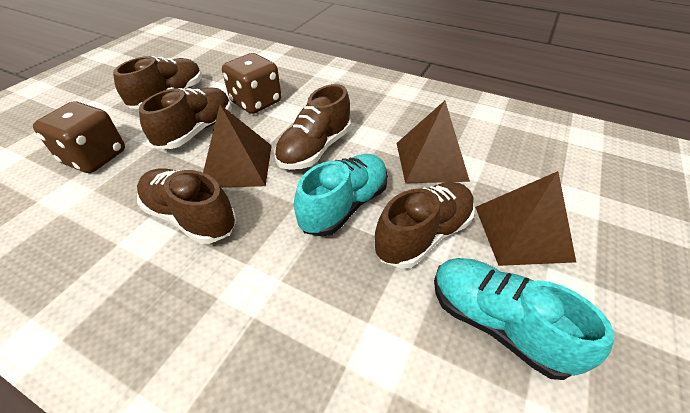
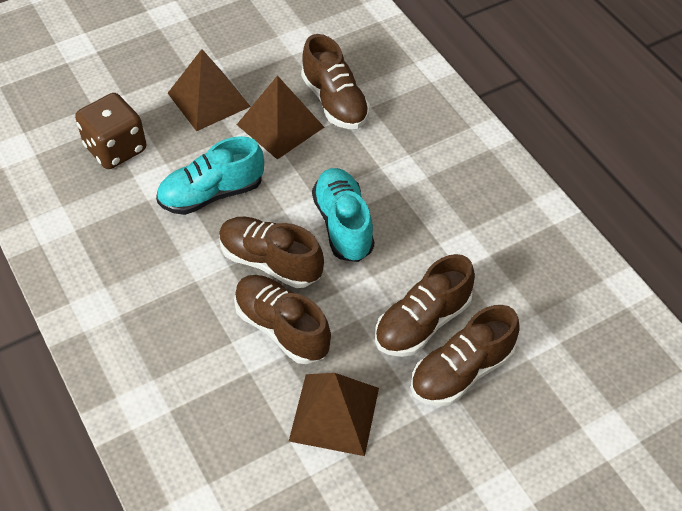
brown dice: [33,101,125,173] [222,53,281,114] = 2 -> [75,93,146,169] = 1

